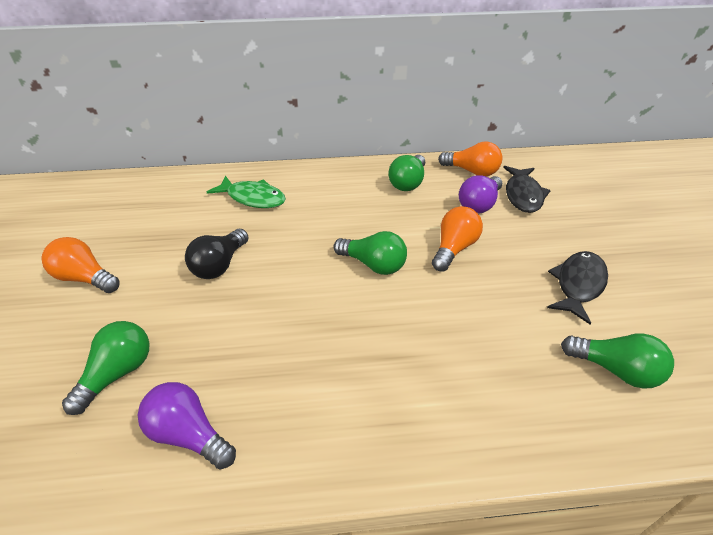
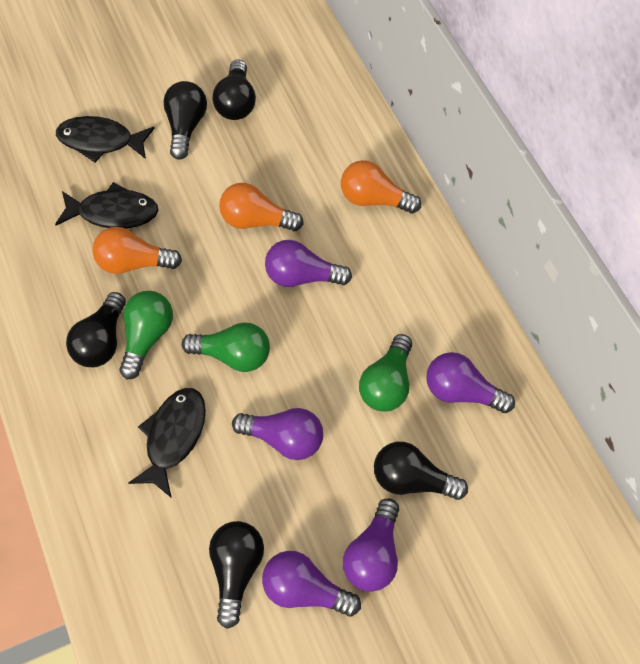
black fish: [503,166,551,213] [547,251,608,325] = 2 -> [55,182,159,229] [56,116,155,162] [128,388,206,498] = 3
black light bulb: [185,229,249,279] = 1 -> [66,292,126,367] [163,81,207,160] [209,521,264,629] [213,59,256,120] [374,442,468,500] = 5
green fish: [207,176,286,208] = 1 -> none = 0
green light bulb: [62,321,150,415] [333,231,407,275] [389,155,425,191] [561,333,674,389] = 4 -> [119,291,173,380] [182,322,270,372] [359,334,412,412] = 3
purple light bulb: [138,382,236,470] [459,176,502,214] = 2 -> [232,408,323,460] [262,551,361,617] [265,240,352,287] [343,498,399,592] [426,352,515,413] = 5

